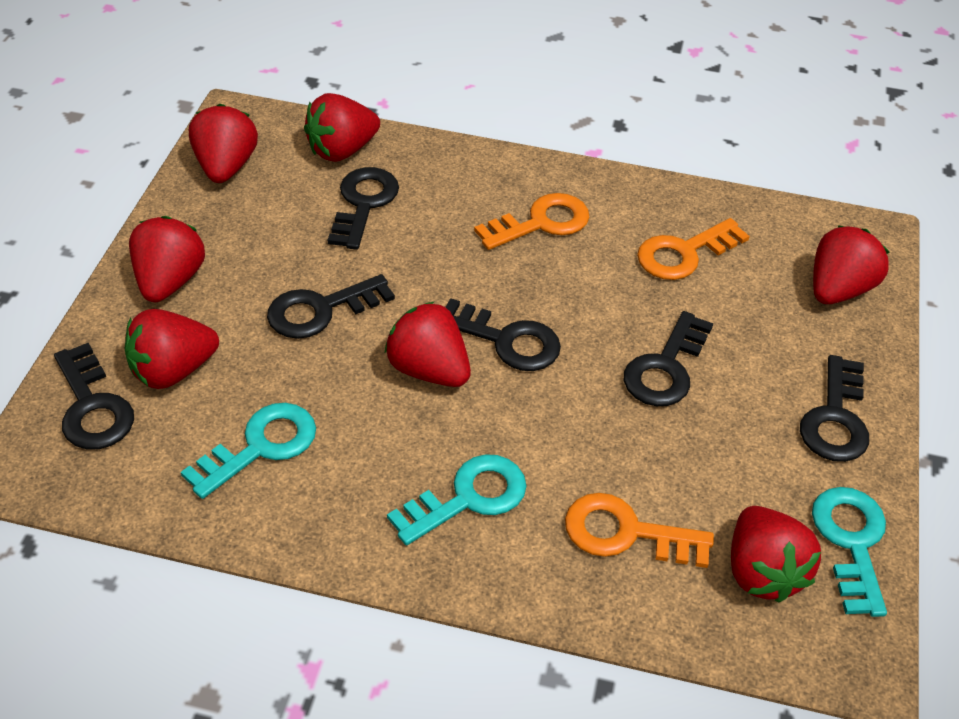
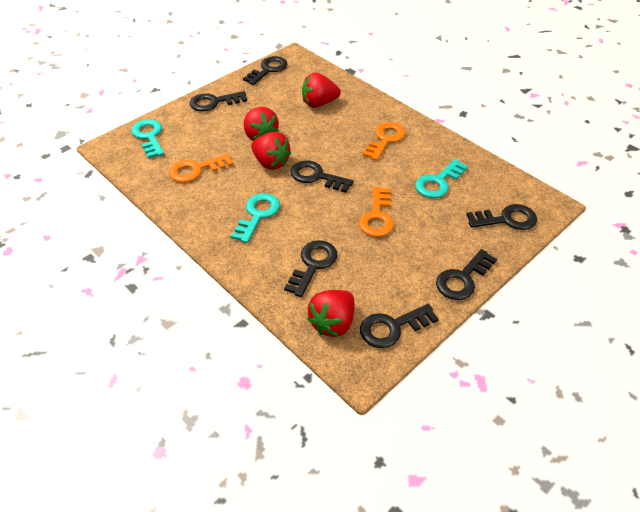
black key: [54,343,134,450] [267,274,395,339] [328,167,399,250] [446,298,561,371] [624,311,713,406] [800,355,869,462] = 6 -> [190,91,247,112] [243,56,288,85] [284,240,337,297] [291,161,354,193] [360,304,439,348] [436,249,497,300] [466,204,537,230] = 7
red strawberry: [125,309,219,389] [129,216,205,302] [189,104,258,183] [304,93,380,162] [385,301,471,387] [731,506,821,603] [813,225,889,304] = 7 -> [244,107,279,141] [251,132,291,170] [302,73,341,108] [307,290,355,337] = 4

